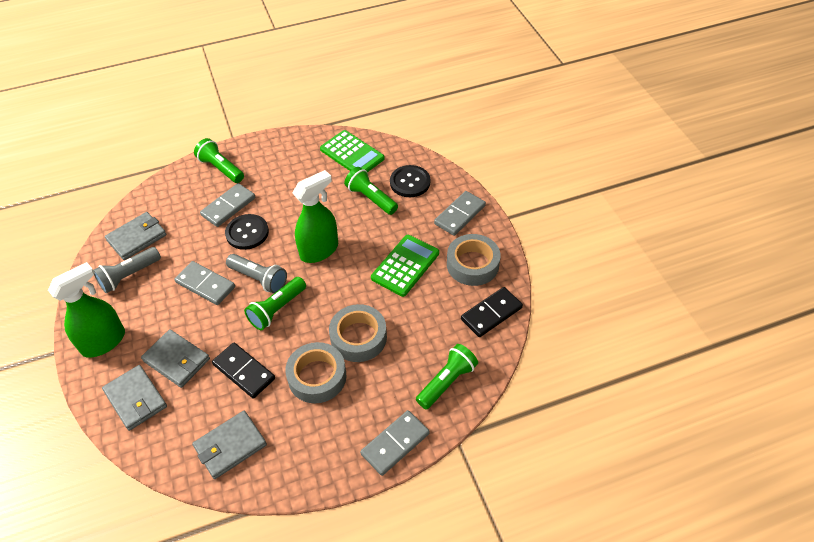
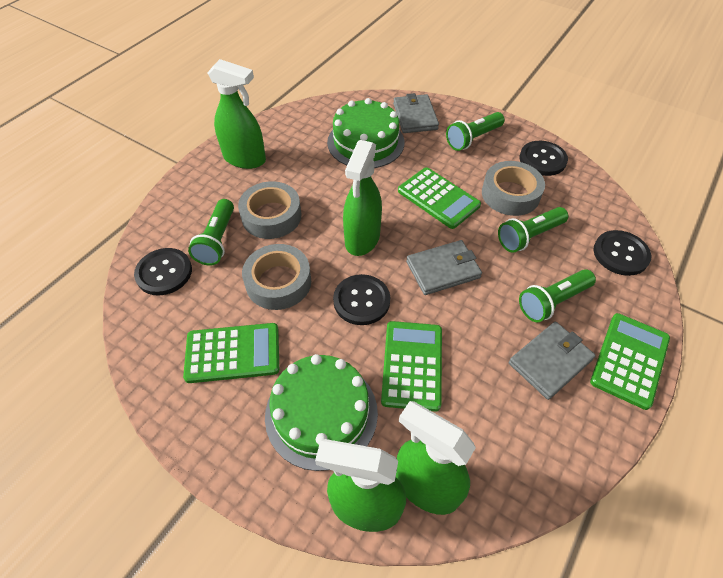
black button: [225,214,269,250] [390,165,430,197] = 2 -> [134,248,192,295] [333,274,390,325] [520,141,568,176] [593,230,651,276] = 4
black domino: [212,342,275,398] [461,287,523,337] = 2 -> none = 0
green cake: none = 0 -> [265,354,378,471] [327,98,404,168] = 2
green calculator: [320,130,385,172] [371,235,439,297] = 2 -> [183,323,279,383] [381,321,442,412] [398,167,481,229] [590,313,670,410] = 4
green spray bottle: [48,262,125,358] [292,170,338,263] = 2 -> [207,59,266,169] [315,439,406,532] [343,140,382,256] [396,401,476,515] = 4
grey domino: [174,261,235,305] [200,183,255,227] [360,410,430,476] [434,191,486,236] = 4 -> none = 0
grey flashlight: [93,247,161,293] [226,254,287,293] = 2 -> none = 0
grey wallet: [102,365,167,431] [105,212,166,260] [141,329,210,388] [192,411,267,479] = 4 -> [393,93,439,133] [406,240,482,295] [509,322,596,400] = 3

